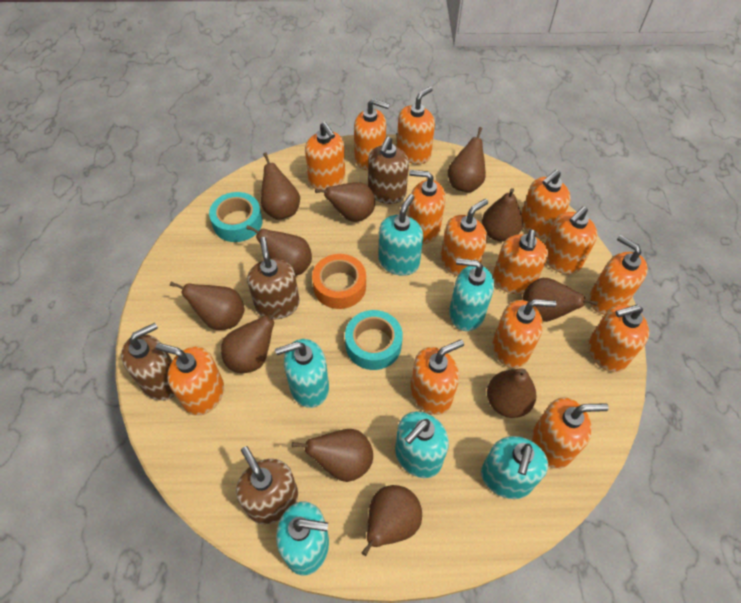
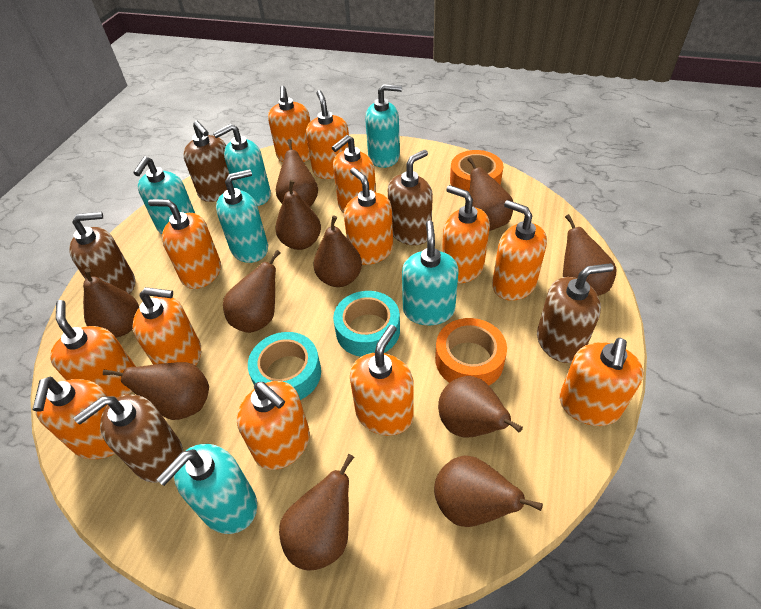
brown soap dispenser: [121,323,175,401] [236,446,298,524] [247,237,300,319] [368,136,409,204] = 4 -> [69,212,135,294] [73,395,183,483] [183,121,229,202] [388,150,433,245] [537,263,614,363] = 5
orange soap dispenser: [156,343,224,416] [305,122,345,190] [354,99,390,170] [397,86,435,164] [409,170,446,244] [410,340,464,415] [441,199,488,276] [493,229,548,294] [493,299,556,368] [521,170,571,239] [532,397,609,469] [545,206,598,274] [589,235,648,315] [589,304,649,372] = 14 -> [33,377,116,459] [50,300,136,398] [132,287,201,366] [148,199,221,289] [237,381,310,470] [268,86,310,162] [306,90,349,179] [332,135,376,213] [344,167,393,265] [350,325,414,436] [442,185,490,283] [492,200,547,301] [559,338,644,426] = 13
orange tape: [312,254,366,309] = 1 -> [435,318,507,385] [450,150,503,192] = 2

